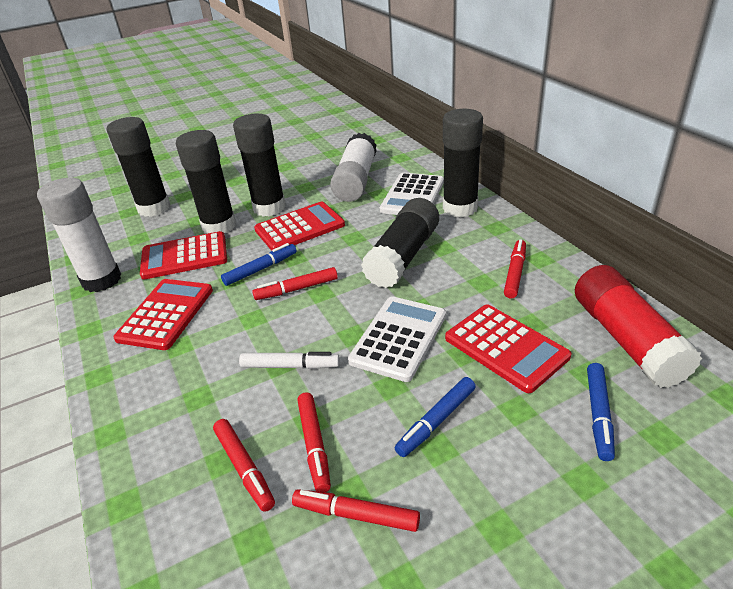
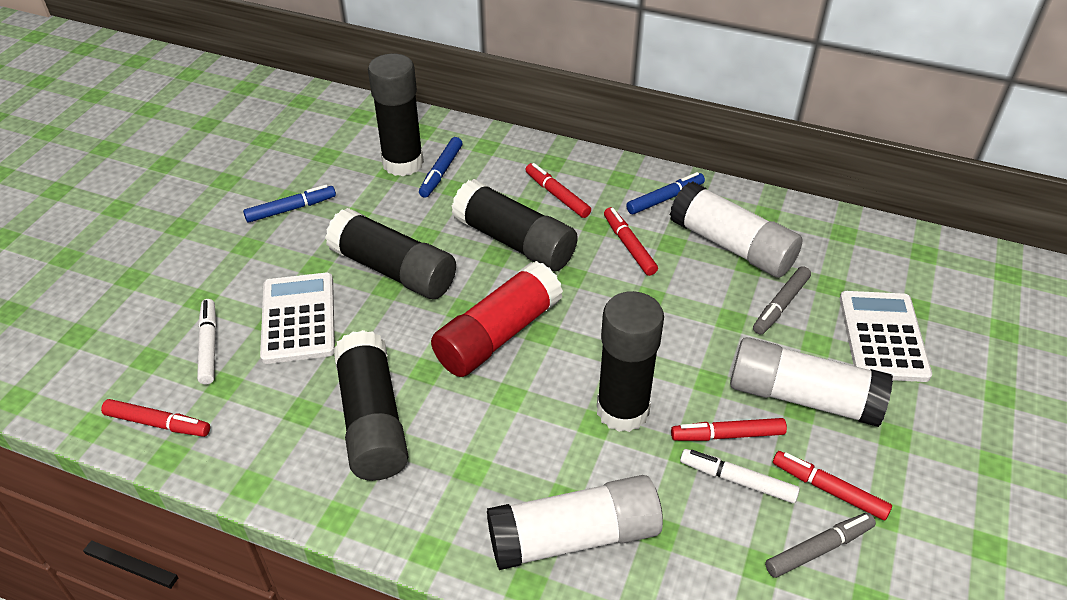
grey marker: none = 0 -> [753,266,811,334] [765,513,876,578] = 2
red calculator: [113,279,213,350] [140,231,227,279] [254,202,345,251] [445,304,571,393] = 4 -> none = 0
white glue stick: [37,178,121,292] [330,133,377,202] = 2 -> [487,475,663,570] [670,181,803,278] [730,337,893,427] = 3
white marker: [239,352,340,369] = 1 -> [197,299,217,385] [680,449,800,503] = 2

